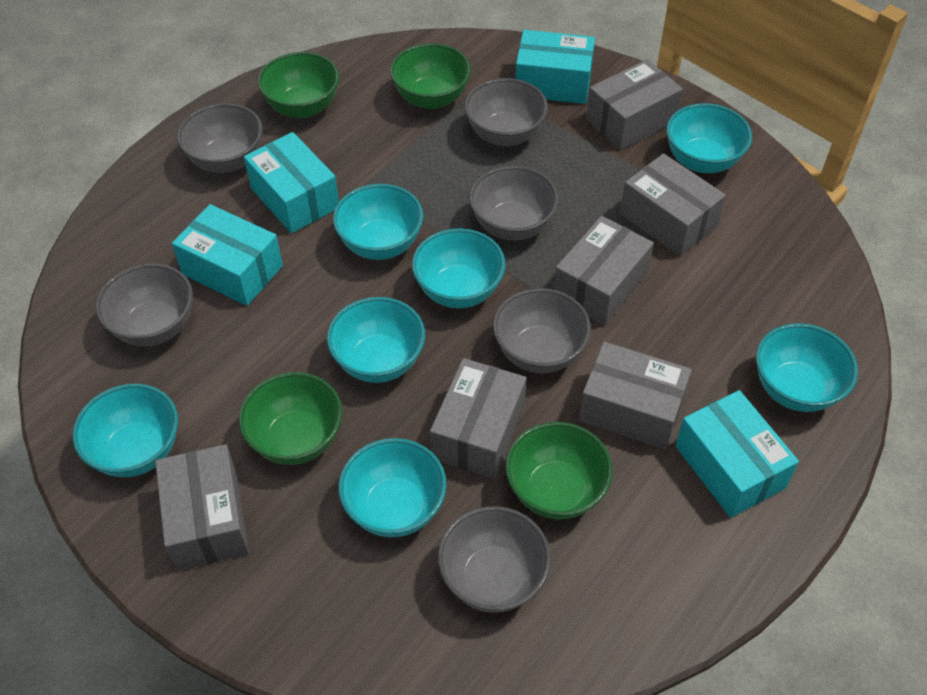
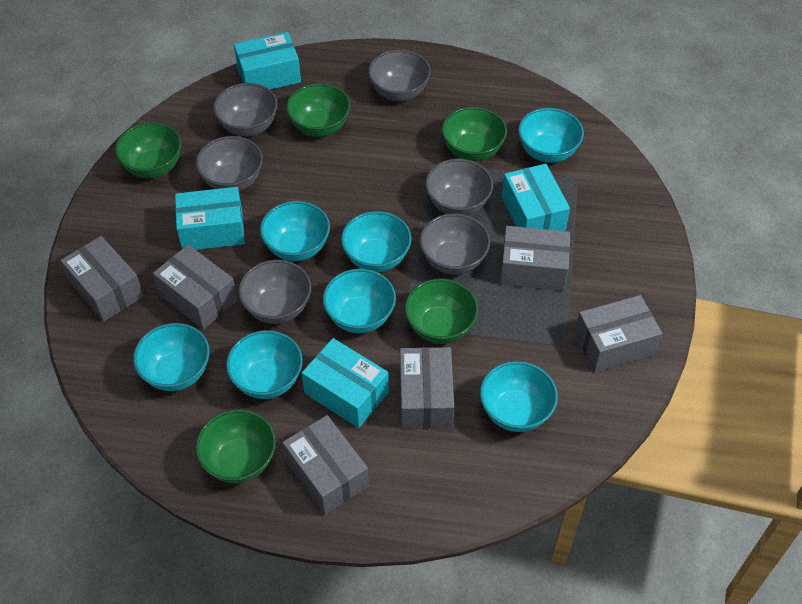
green bowl: [239,372,343,465] [258,52,339,118] [390,43,471,109] [505,422,613,520] = 4 -> [115,122,182,178] [195,409,276,483] [286,83,351,137] [404,278,478,344] [442,107,507,161] = 5

